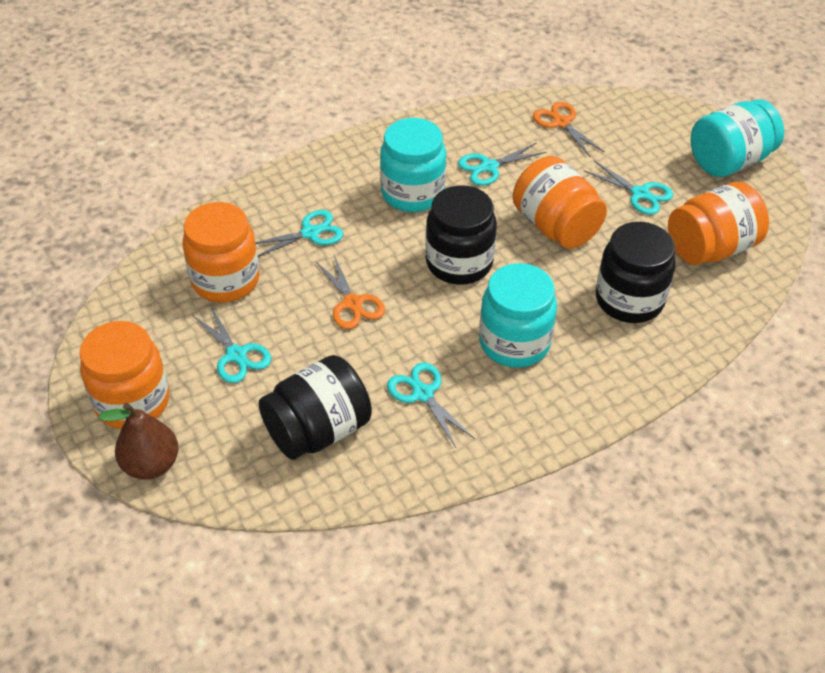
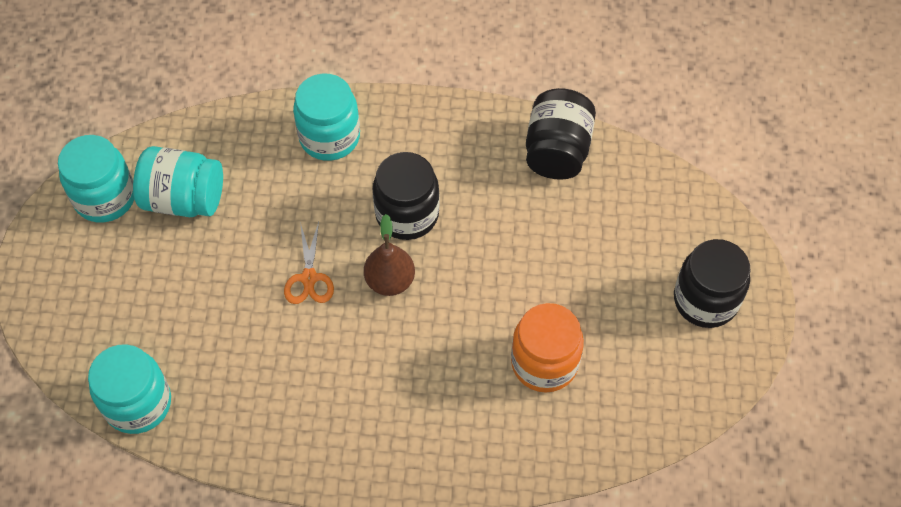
orange jar: [80,321,169,429] [182,202,260,302] [513,156,607,249] [668,182,769,265] = 4 -> [511,303,584,393] = 1
orange scissors: [316,255,385,329] [533,102,605,157] = 2 -> [284,222,334,304] = 1
turquoise jar: [380,118,446,212] [479,263,557,368] [691,99,784,177] = 3 -> [58,135,134,223] [88,344,171,434] [133,146,223,217] [293,74,360,161] = 4
turquoise scissors: [192,305,271,383] [256,210,343,257] [387,362,475,448] [458,142,546,186] [583,160,673,215] = 5 -> none = 0

